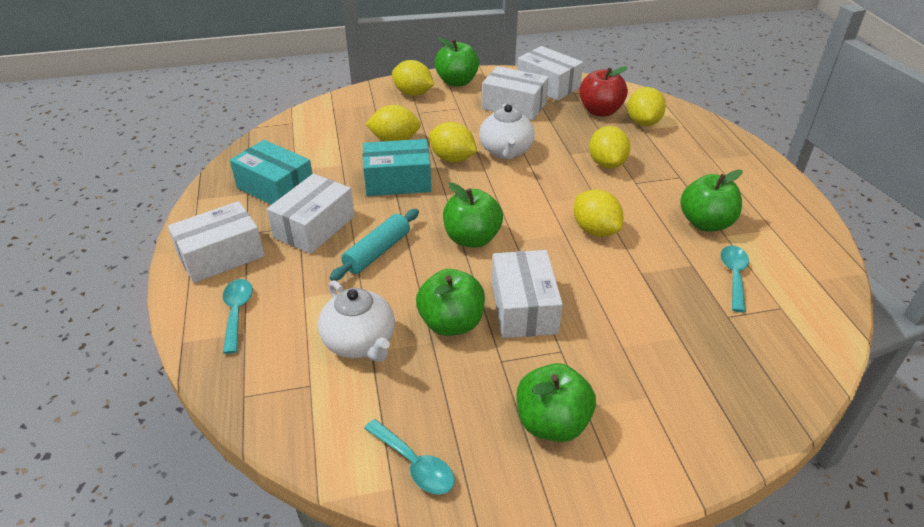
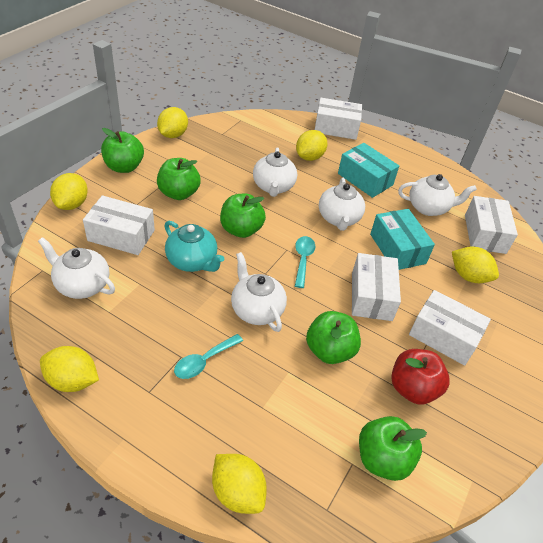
turquoise rolling pin: [330,209,419,281] = 1 -> none = 0
turquoise spoon: [223,279,253,354] [364,419,455,495] [720,246,749,312] = 3 -> [174,334,243,379] [295,236,315,288] = 2
turquoise teapot: none = 0 -> [164,221,224,272] = 1
white teapot: [318,280,395,362] [479,104,535,159] = 2 -> [38,237,115,299] [231,252,287,332] [253,147,297,197] [319,178,365,231] [398,174,477,216] = 5

